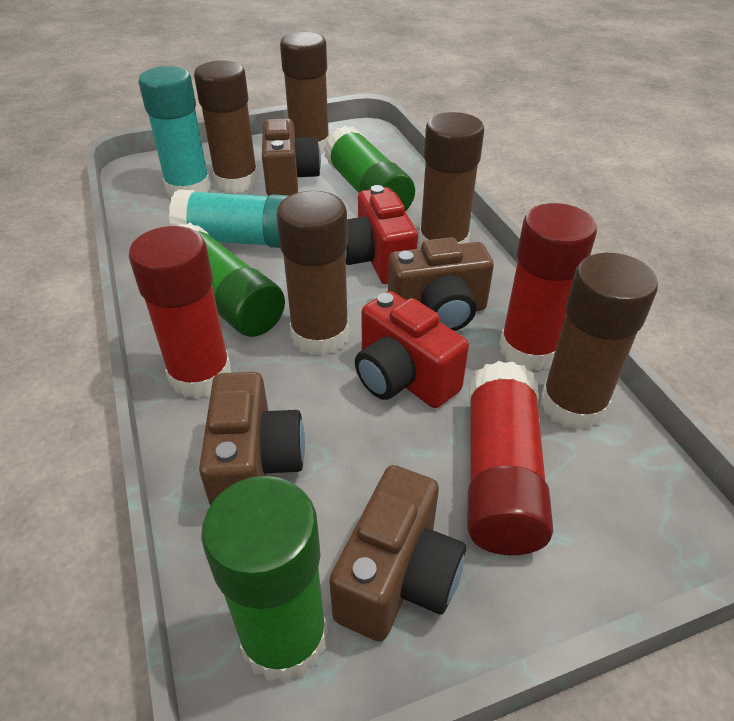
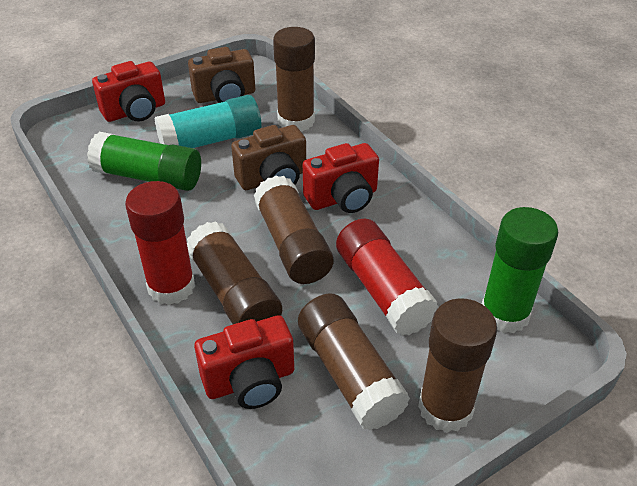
brown camera: [199,372,305,506] [262,118,321,196] [329,465,466,641] [388,237,494,331] = 4 -> [188,47,255,103] [231,125,306,190] = 2
green glue stick: [178,223,285,337] [201,476,328,683] [324,126,415,211] = 3 -> [87,132,201,191] [482,207,558,333] = 2
red camera: [345,185,418,284] [355,291,469,408] = 2 -> [92,61,165,122] [194,315,294,409] [303,143,379,213] = 3
red glue stick: [129,226,231,399] [468,361,554,555] [499,203,597,371] = 3 -> [125,181,195,305] [336,218,439,336] = 2
turquoise glue stick: [138,66,211,197] [169,189,290,248] = 2 -> [155,95,262,148] = 1

